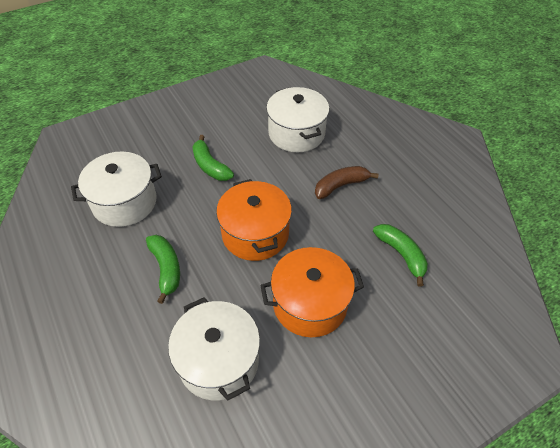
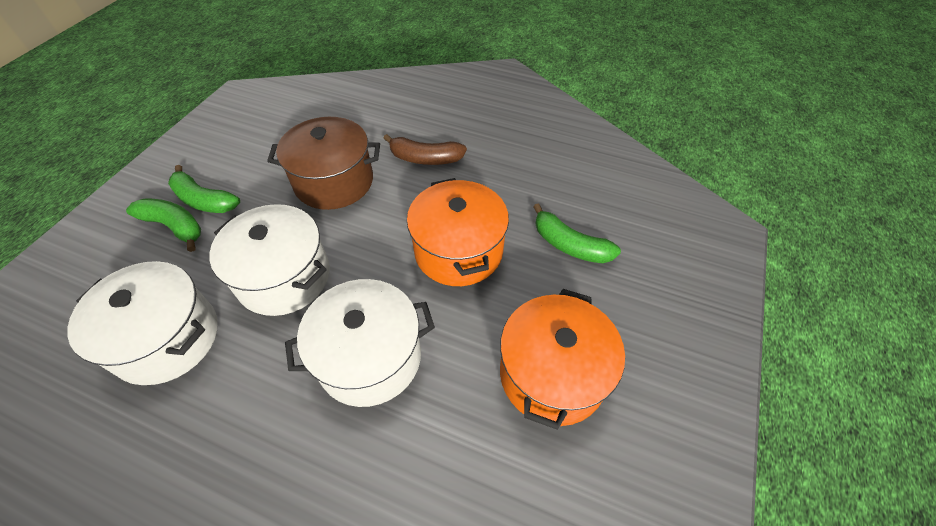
brown pot: none = 0 -> [267,117,380,210] = 1

